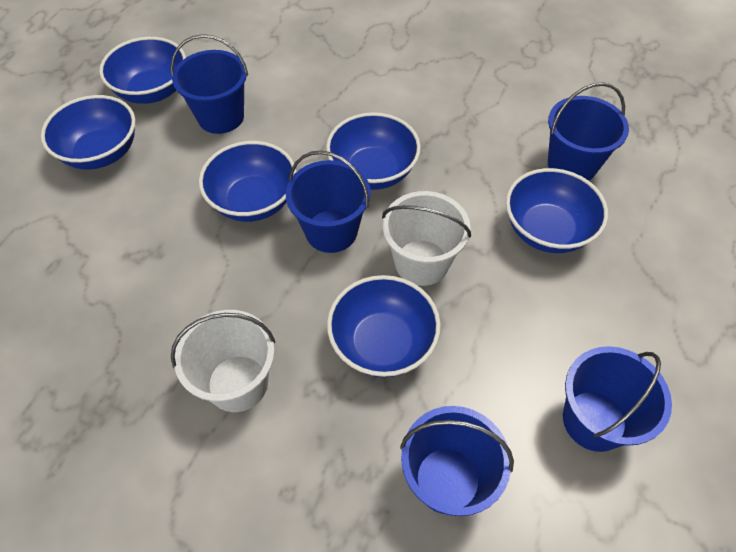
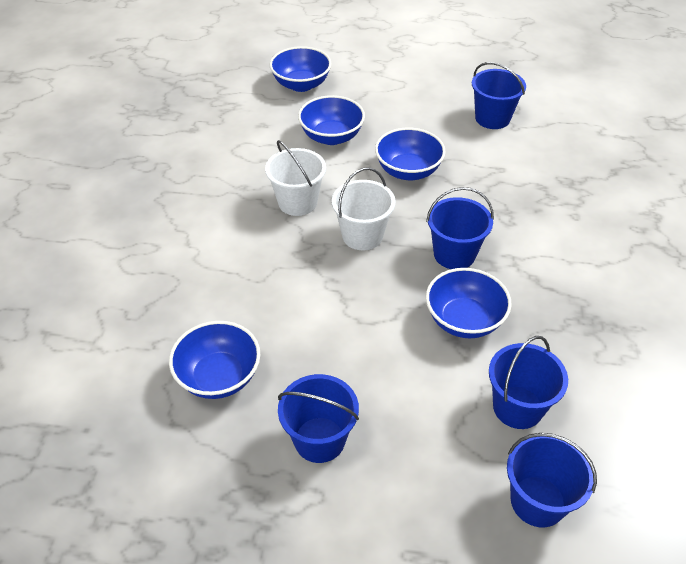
blue bowl: [41,95,135,170] [99,37,186,104] [199,141,297,222] [326,112,421,190] [327,275,441,377] [506,168,608,253] = 6 -> [169,321,260,399] [269,46,331,92] [298,95,365,145] [375,128,446,180] [426,268,512,338] = 5

